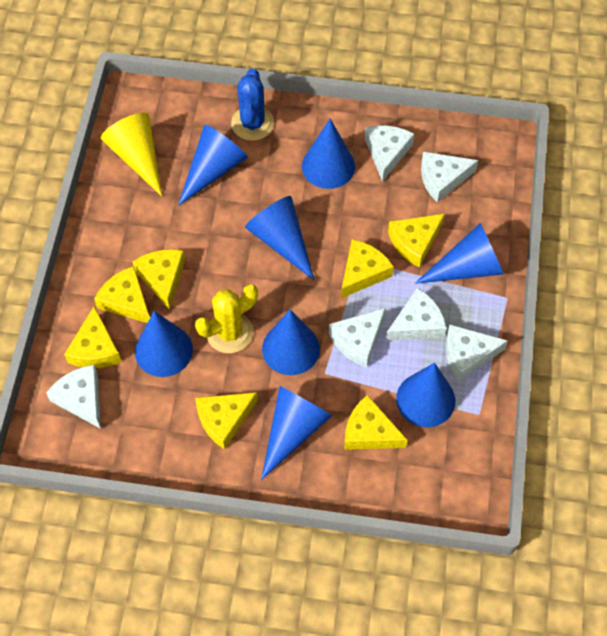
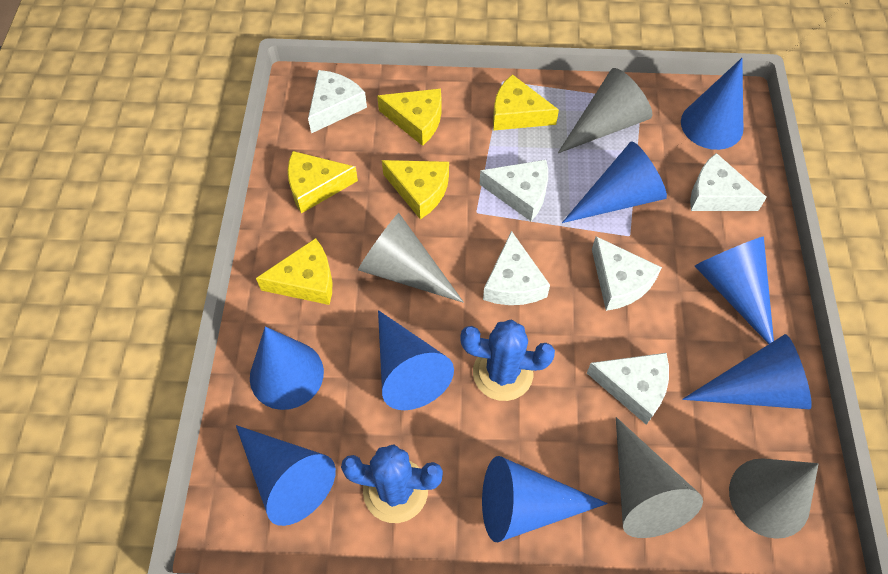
blue cactus: [231,68,274,141] = 1 -> [341,444,443,523] [460,320,555,401] = 2
grey cone: none = 0 -> [358,213,464,303] [558,68,652,153] [616,417,703,538] [729,458,818,539] = 4
yellow cactus: [195,284,258,353] = 1 -> none = 0
yellow cheese: [64,306,122,368] [94,266,150,323] [132,249,185,310] [195,392,258,450] [341,239,394,298] [344,395,408,450] [388,214,445,268] = 7 -> [256,238,332,305] [288,151,358,213] [377,89,441,146] [382,160,449,219] [493,74,559,131] = 5
yellow cone: [101,113,162,196] = 1 -> none = 0

